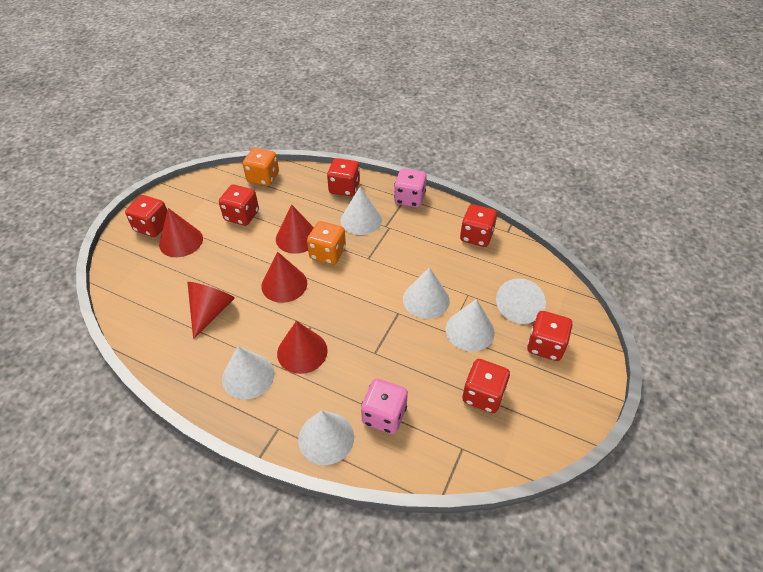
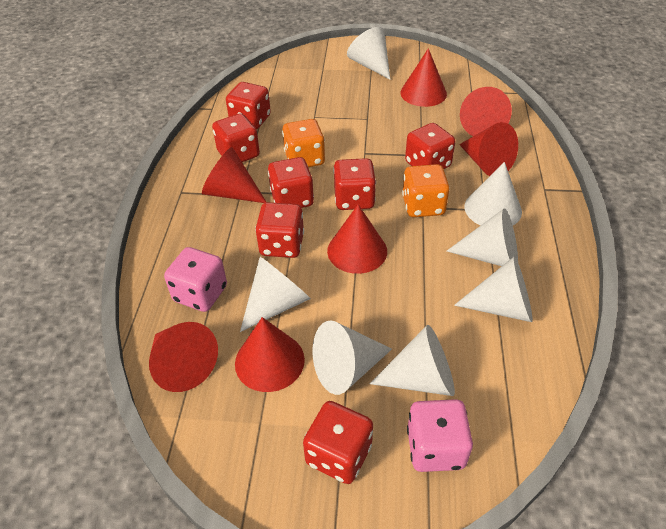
red cone: [159,208,203,257] [187,282,235,339] [261,252,307,303] [276,205,314,254] [277,321,328,374] = 5 -> [149,322,218,392] [202,147,267,203] [235,317,305,392] [327,204,387,274] [401,48,447,107] [459,122,518,176] [460,87,512,136] = 7
red dice: [125,195,167,237] [219,185,259,226] [327,158,360,196] [460,204,497,247] [462,359,510,413] [527,311,572,361] = 6 -> [212,113,260,162] [226,82,271,130] [255,202,304,258] [268,157,314,208] [303,401,373,484] [333,158,376,210] [405,123,455,169] = 7
white cone: [222,346,275,400] [298,410,354,465] [341,187,382,235] [403,267,450,319] [446,299,495,351] [496,278,546,324] = 6 -> [240,257,311,332] [313,320,392,395] [347,27,390,79] [370,325,455,396] [447,208,518,266] [454,256,533,322] [464,162,522,225] = 7

